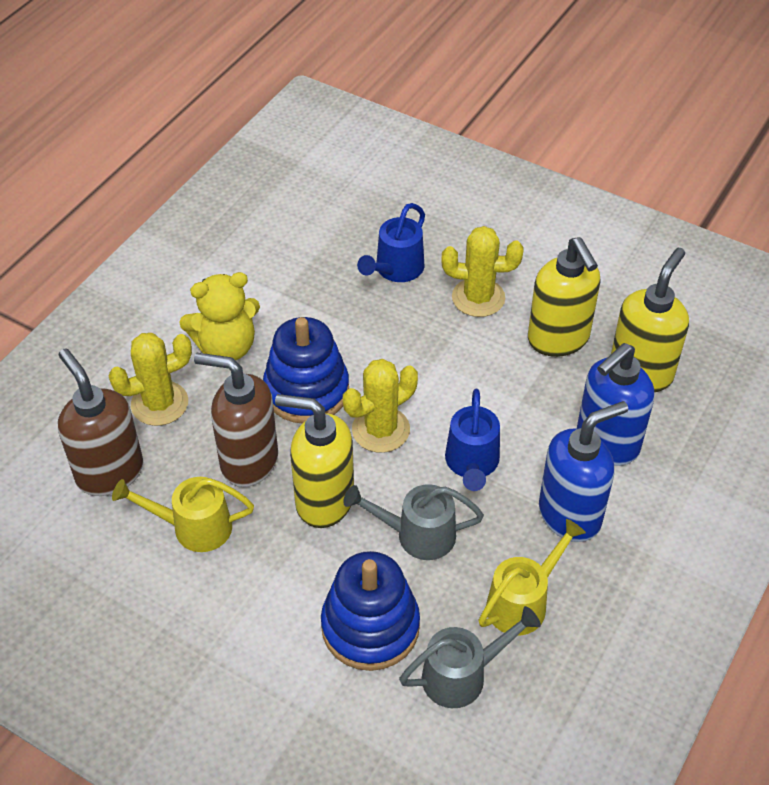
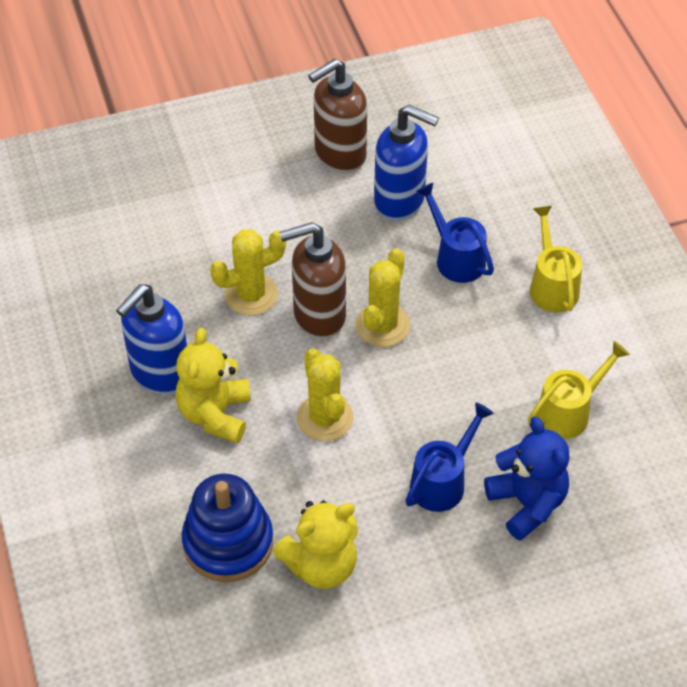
blue stacking toy: [263,317,349,423] [321,551,420,671] = 2 -> [182,474,273,582] = 1
blue teddy bear: none = 0 -> [484,417,570,541] = 1
grey watering can: [343,484,484,560] [399,606,541,708] = 2 -> none = 0
yellow soap dispenser: [275,394,354,528] [528,237,601,357] [611,248,689,392] = 3 -> none = 0
yellow teddy bear: [179,272,260,360] = 1 -> [176,328,251,443] [273,500,358,589] = 2

